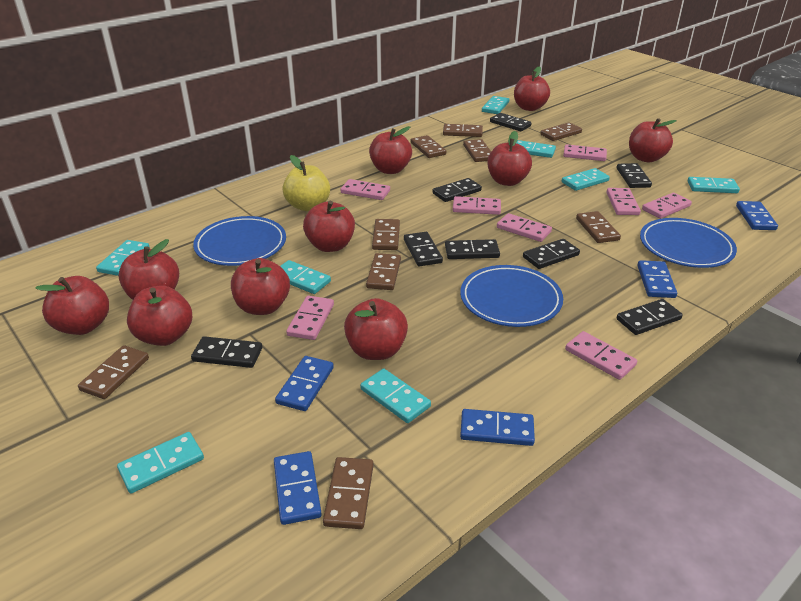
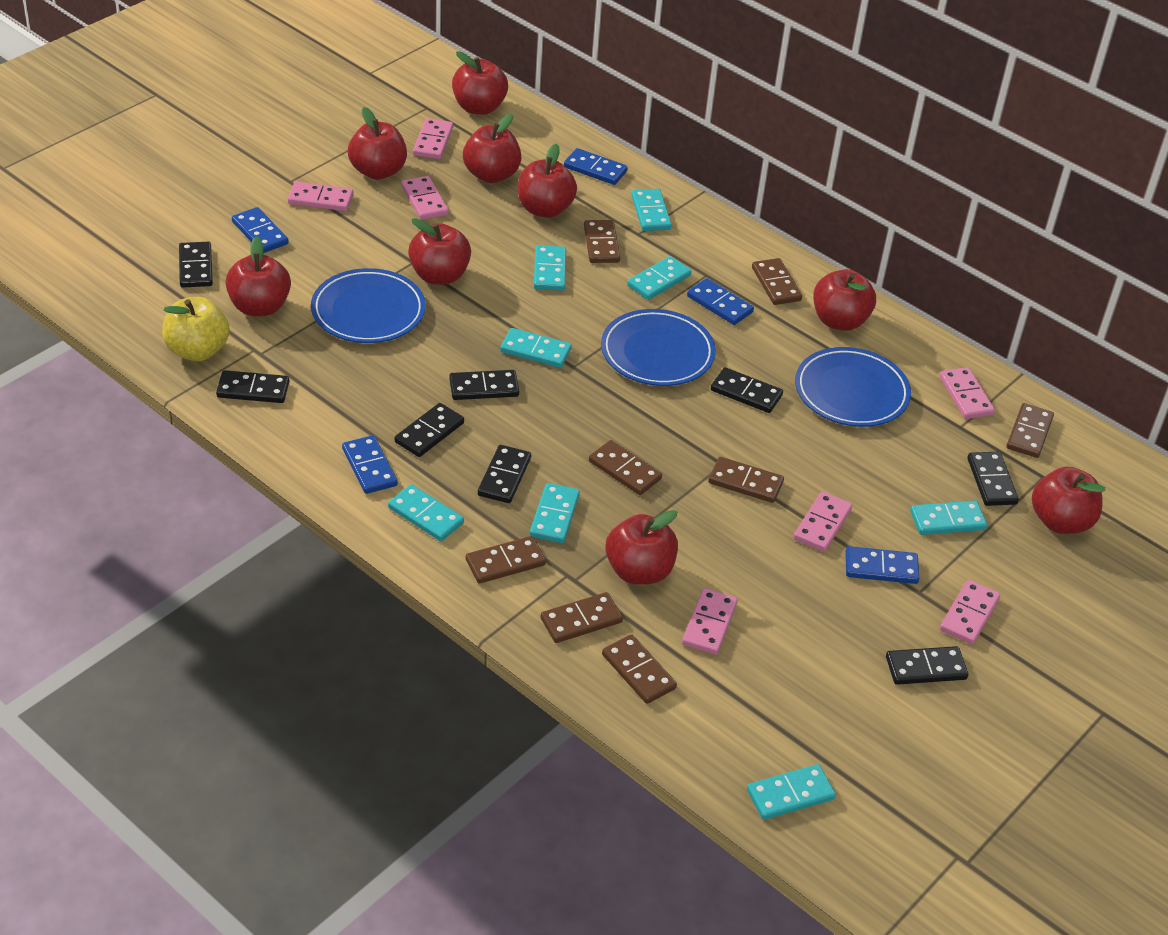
brown domino: [78,345,149,399] [323,457,374,529] [366,253,401,290] [372,219,400,250] [411,135,446,158] [443,124,483,137] [463,139,491,162] [540,122,582,141] [576,211,621,243] = 9 -> [466,536,546,584] [541,592,623,643] [584,220,620,263] [589,440,662,495] [602,634,677,704] [708,457,784,503] [752,258,802,305] [1007,403,1054,458] = 8
pink domino: [286,296,334,340] [341,179,390,200] [453,196,501,215] [497,213,552,242] [563,144,607,161] [565,331,637,380] [607,188,641,215] [642,193,692,219] = 8 -> [288,181,353,211] [401,176,449,220] [413,118,453,159] [682,588,738,655] [793,492,852,552] [939,367,995,419] [940,580,1000,644] = 7
red apple: [35,276,109,335] [118,239,179,300] [127,285,192,346] [231,258,290,315] [303,201,355,252] [344,298,408,360] [369,126,412,174] [488,131,532,186] [514,66,550,111] [629,118,677,163] = 10 -> [225,236,291,316] [348,107,407,180] [408,218,471,285] [452,51,508,115] [463,114,521,183] [518,144,577,218] [605,510,678,585] [813,269,876,331] [1032,467,1105,534] = 9

